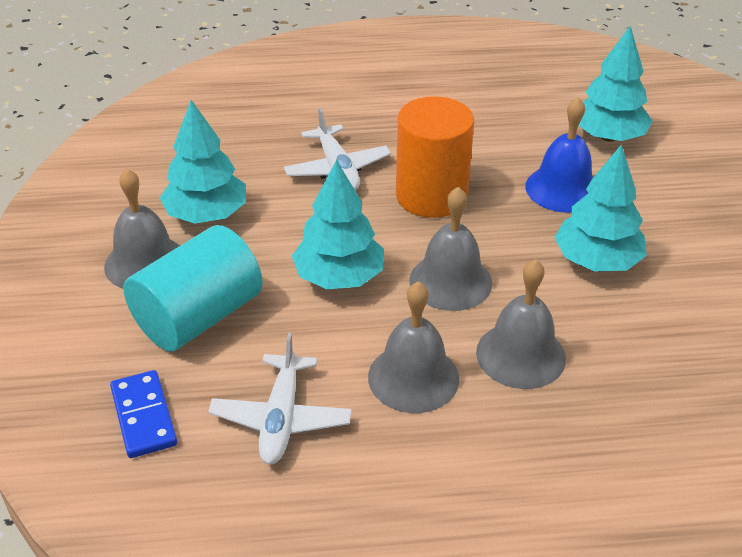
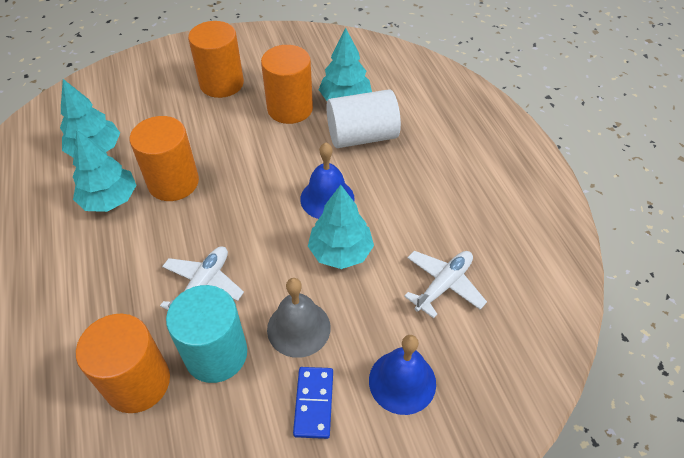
blue bell: [525,97,593,213] = 1 -> [300,142,354,219] [369,335,436,415] = 2
grey bell: [104,169,180,289] [368,281,459,413] [409,187,492,311] [476,259,566,389] = 4 -> [267,278,331,358] = 1
orange cylinder: [396,96,474,218] = 1 -> [76,314,170,413] [130,116,199,201] [188,21,244,98] [261,45,313,124] = 4
white cylinder: none = 0 -> [326,89,401,148] = 1

